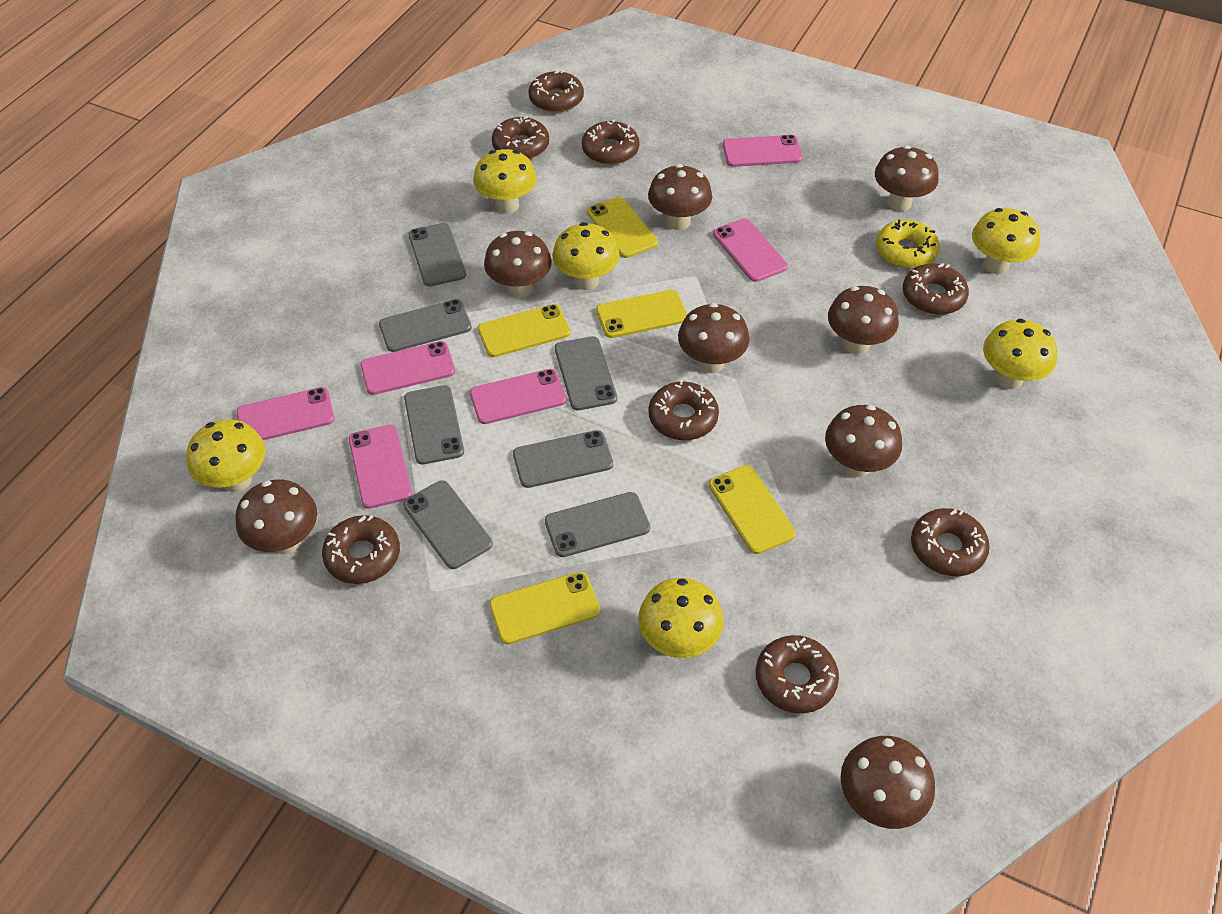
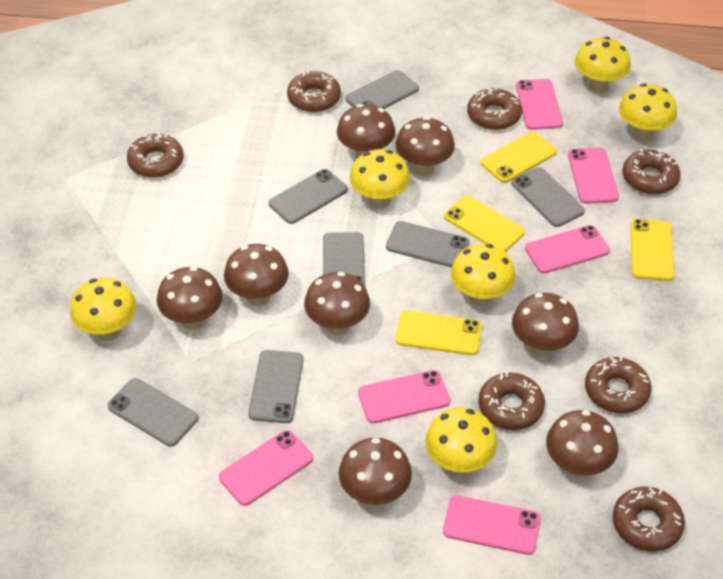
brown donut: [322,515,400,584] [492,116,549,159] [528,70,584,113] [582,119,640,165] [649,380,719,440] [756,635,839,713] [903,263,969,315] [911,508,990,576] = 8 -> [127,133,184,178] [287,70,341,112] [467,87,522,130] [478,372,545,430] [585,356,651,414] [613,487,685,551] [623,149,680,194] = 7
yellow donut: [876,219,940,269] = 1 -> none = 0
yellow phone: [478,304,571,357] [489,572,600,644] [587,197,658,258] [596,290,687,338] [709,465,796,554] = 5 -> [395,310,482,355] [444,196,525,252] [481,132,557,183] [631,219,674,281] = 4

